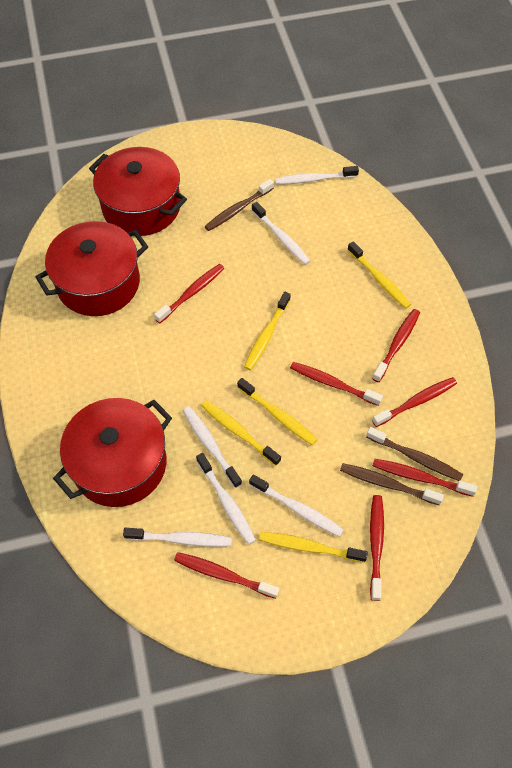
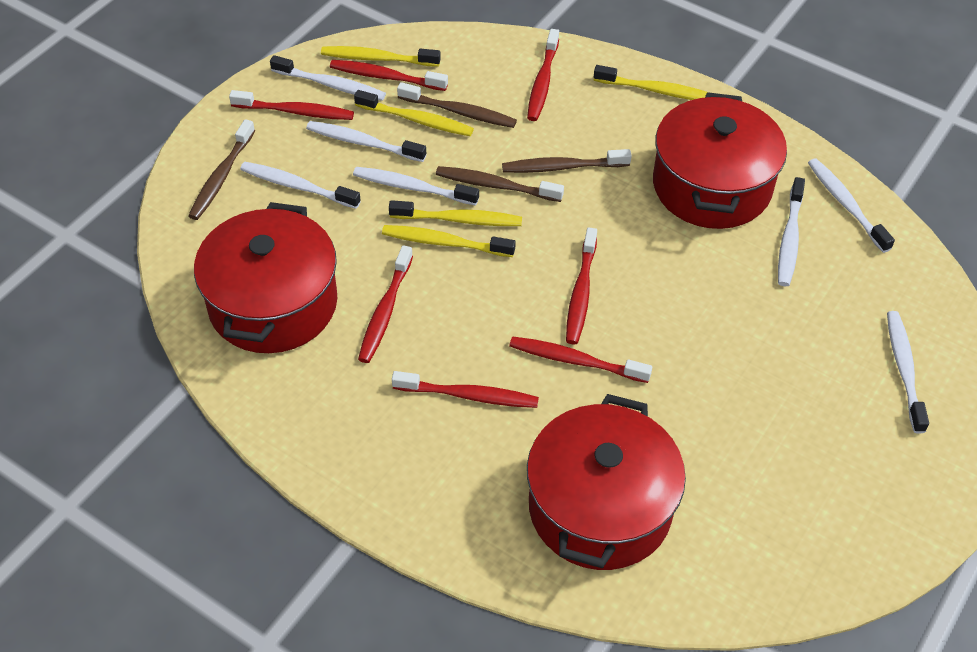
brown toothbrush: [205,179,274,231] [340,463,444,505] [366,427,463,481] = 3 -> [188,119,255,220] [397,82,517,128] [436,166,564,202] [502,149,632,173] = 4
white toothbrush: [123,528,232,547] [182,406,242,488] [196,453,256,545] [249,474,344,537] [252,202,310,265] [275,166,359,185] = 6 -> [240,162,361,209] [270,55,386,101] [306,121,426,162] [353,167,479,205] [778,177,805,286] [808,158,895,253] [887,311,929,433] = 7

